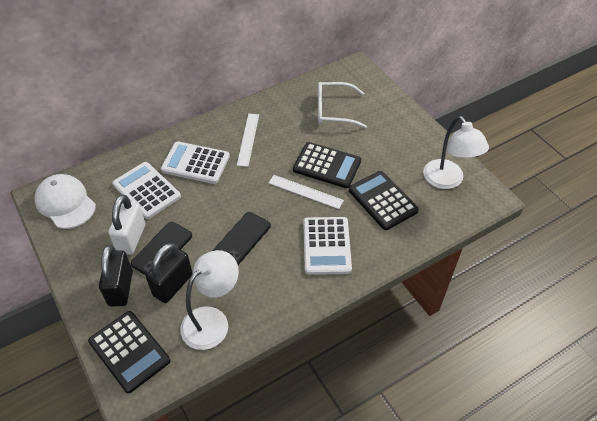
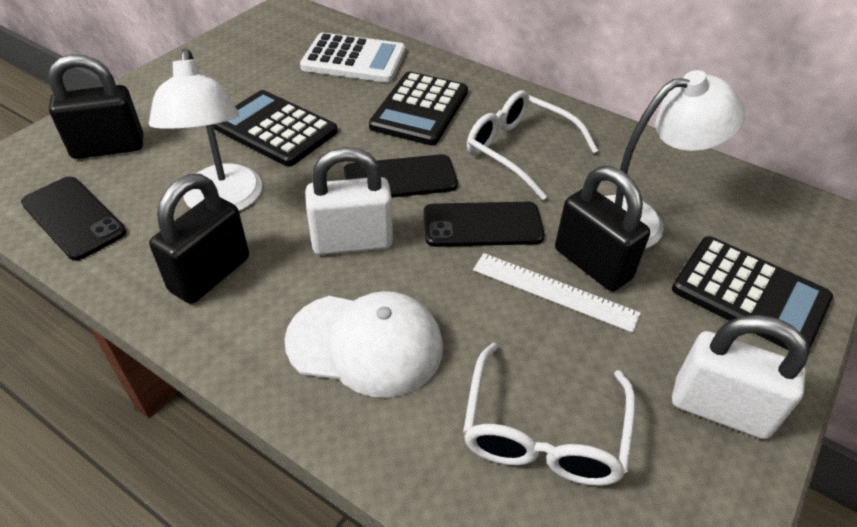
black padlock: [99,245,133,306] [146,243,192,303] = 2 -> [48,54,143,159] [149,174,249,304] [555,166,650,291] = 3
black phone: [131,222,192,275] [213,212,271,265] = 2 -> [21,176,127,261] [344,154,458,198] [424,202,544,247] = 3
white calculator: [112,162,181,219] [161,141,230,184] [303,217,352,275] = 3 -> [300,33,406,82] = 1
white glasses: [318,82,367,128] = 1 -> [463,343,635,486] [467,90,599,200] = 2
white padlock: [108,195,145,255] = 1 -> [305,147,393,255] [672,315,809,439] = 2
white ruler: [237,114,259,167] [269,175,344,209] = 2 -> [473,253,641,333] = 1

